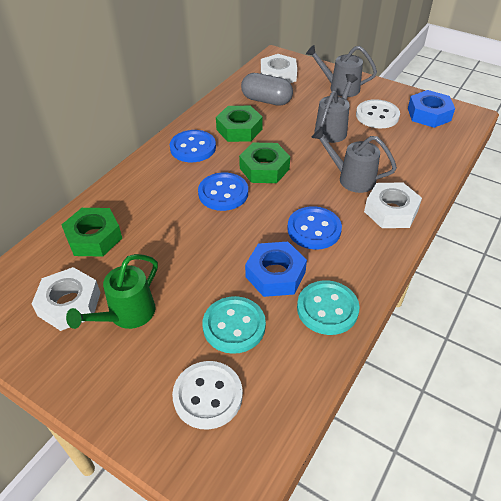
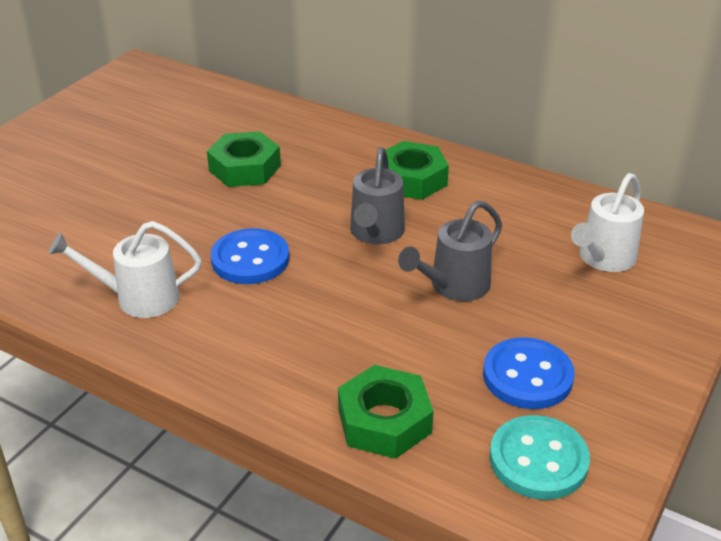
blue button: [170,130,216,162] [198,172,248,211] [287,206,342,250] = 3 -> [211,228,289,284] [483,337,575,409] = 2
blue nut: [245,242,307,297] [408,90,455,128] = 2 -> none = 0
green watering can: [66,254,158,329] = 1 -> none = 0
grey capsule: [241,73,293,106] = 1 -> none = 0
grey watering can: [306,45,377,97] [311,127,397,193] [314,74,358,143] = 3 -> [350,147,405,245] [398,200,502,301] = 2
turquoise button: [203,296,266,354] [297,280,360,335] = 2 -> [490,415,590,500] = 1
white button: [172,361,243,430] [356,99,400,128] = 2 -> none = 0
white nut: [32,267,101,331] [261,54,297,83] [364,182,422,228] = 3 -> none = 0
white watering can: none = 0 -> [48,221,201,318] [571,173,644,272] = 2

